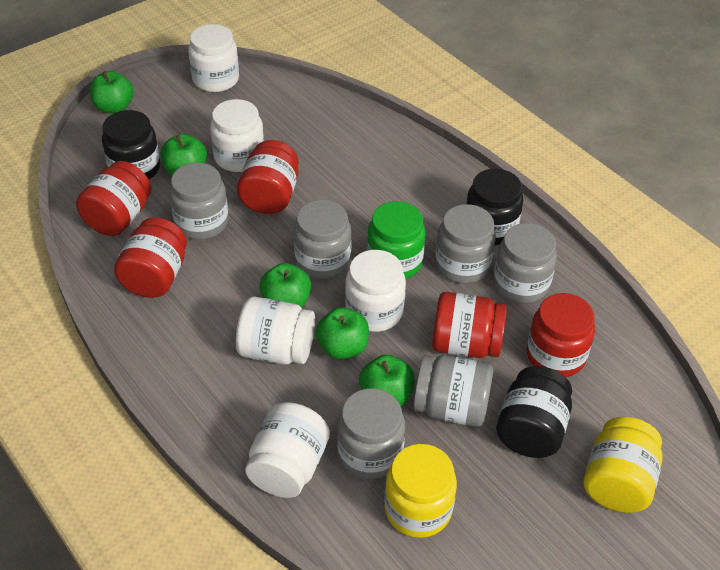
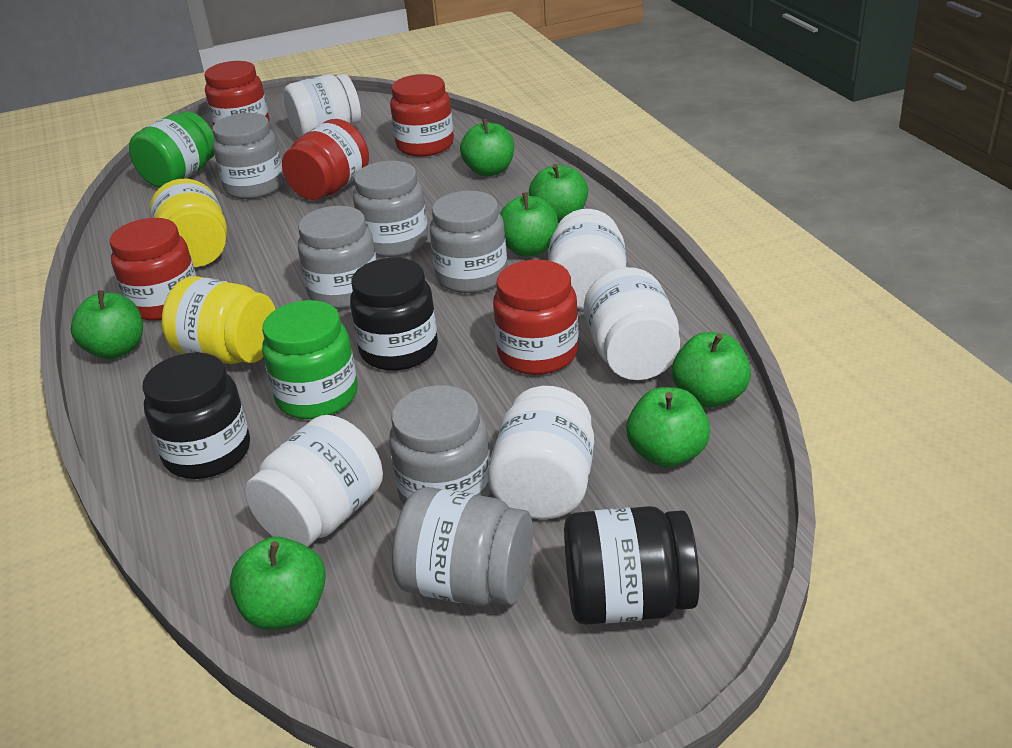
green apple: [90,71,134,114] [161,134,207,175] [259,263,311,308] [316,307,369,359] [359,355,415,406] = 5 -> [71,290,143,359] [230,537,326,630] [460,119,514,176] [500,192,558,257] [529,164,588,223] [626,387,710,467] [672,332,751,407] = 7
green jar: [367,201,426,279] = 1 -> [129,111,215,188] [262,300,358,419] = 2

